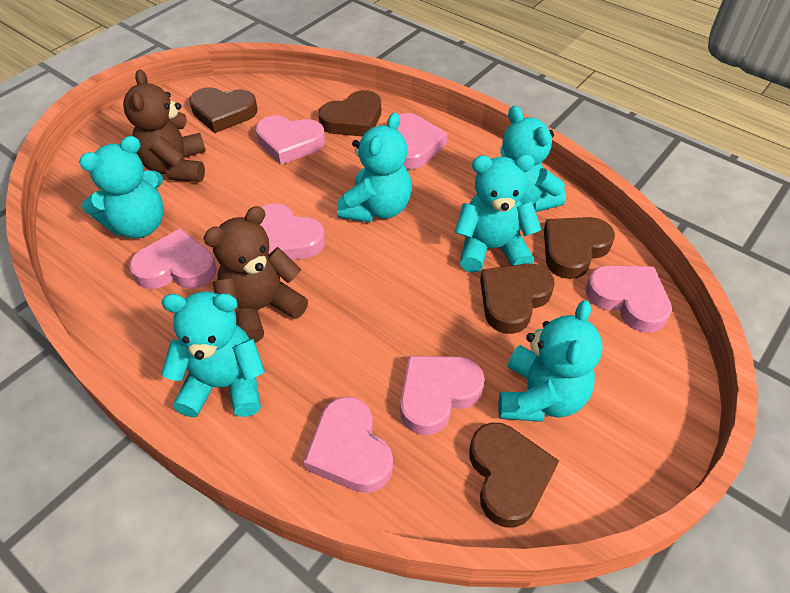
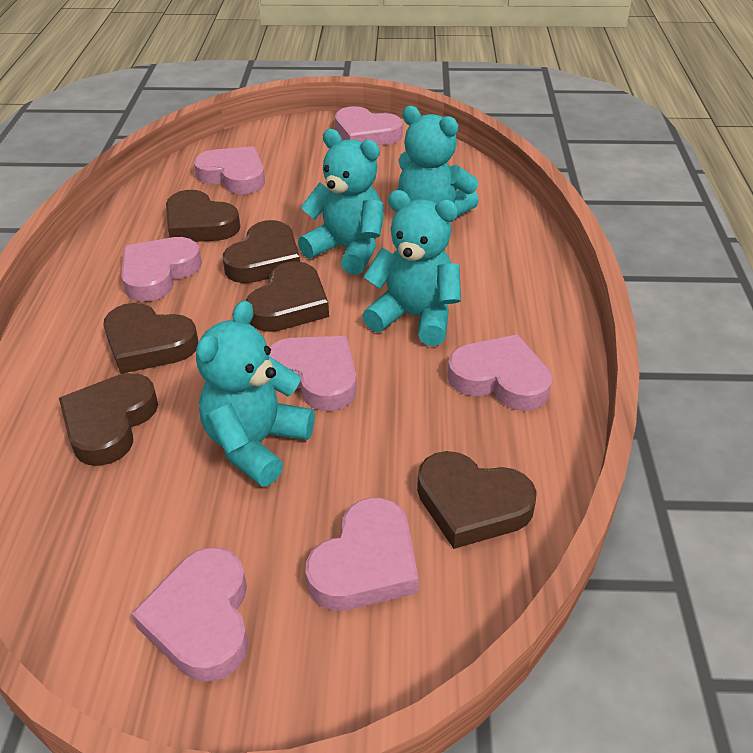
brown heart: [189,87,257,133] [319,90,381,137] [469,422,559,528] [480,263,555,334] [544,217,615,279] = 5 -> [59,373,158,466] [103,303,198,374] [166,190,240,242] [223,220,300,283] [246,261,329,332] [417,451,537,549] = 6
brown teddy bear: [123,69,206,182] [204,206,308,343] = 2 -> none = 0
turquoise teddy bear: [79,136,164,238] [161,291,265,417] [337,113,412,223] [455,154,541,273] [498,300,602,422] [500,106,566,212] = 6 -> [196,301,315,487] [298,129,384,275] [362,190,461,346] [398,106,479,218] = 4

